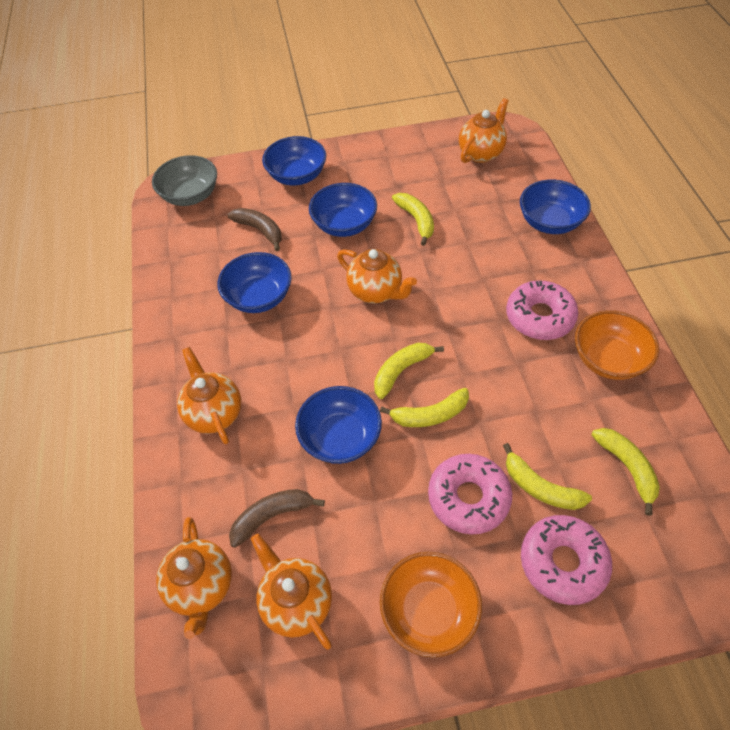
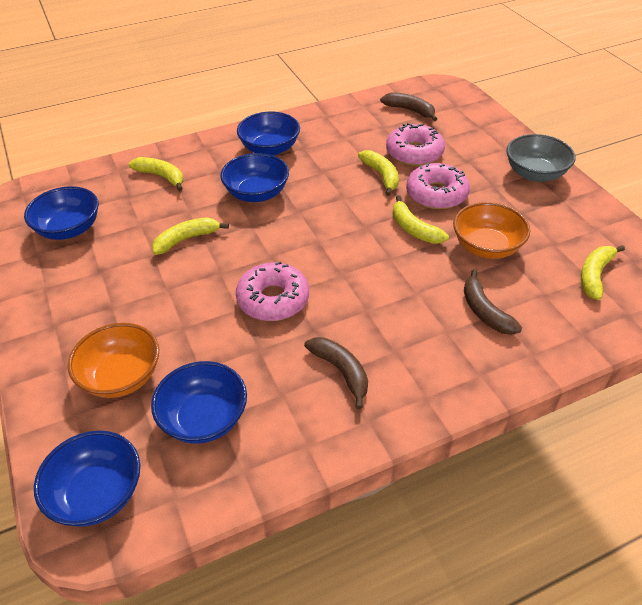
brown banana: [227,208,282,251] [229,489,325,548] = 2 -> [304,337,368,409] [380,92,437,121] [464,269,522,335] = 3
orange teapot: [156,517,232,639] [177,347,241,444] [251,534,332,650] [337,249,417,303] [459,98,509,163] = 5 -> none = 0

